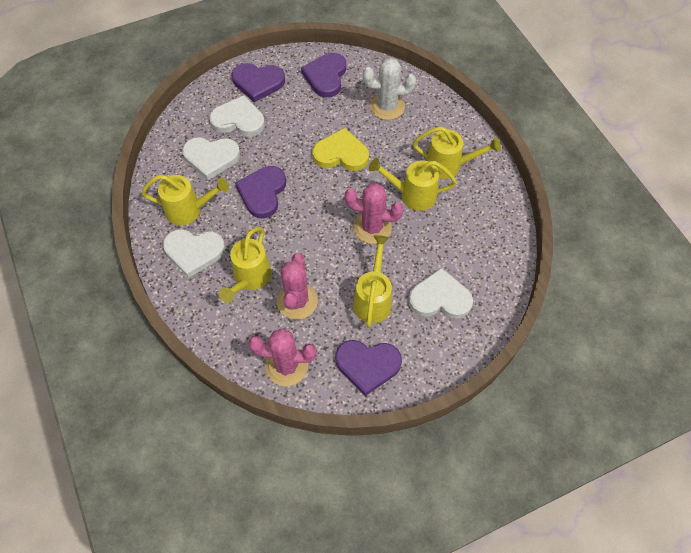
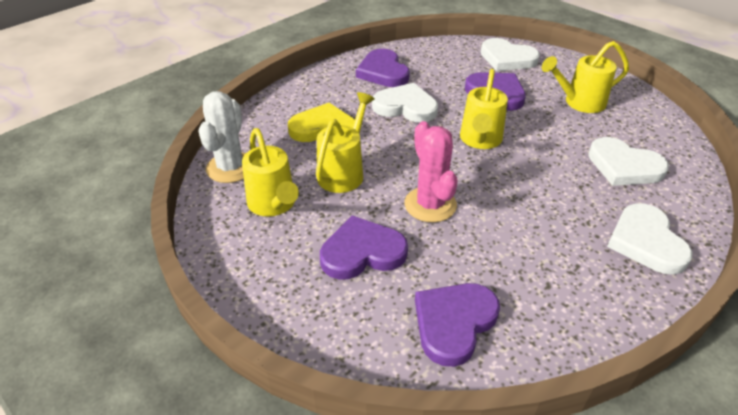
pink cactus: [248,328,316,386] [277,253,318,320] [344,183,404,244] = 3 -> [404,121,458,223] = 1
yellow watering can: [142,175,229,225] [219,227,271,303] [353,235,392,328] [369,158,457,211] [413,126,501,179] = 5 -> [242,128,299,216] [316,92,374,193] [460,69,508,149] [542,41,629,113] = 4

